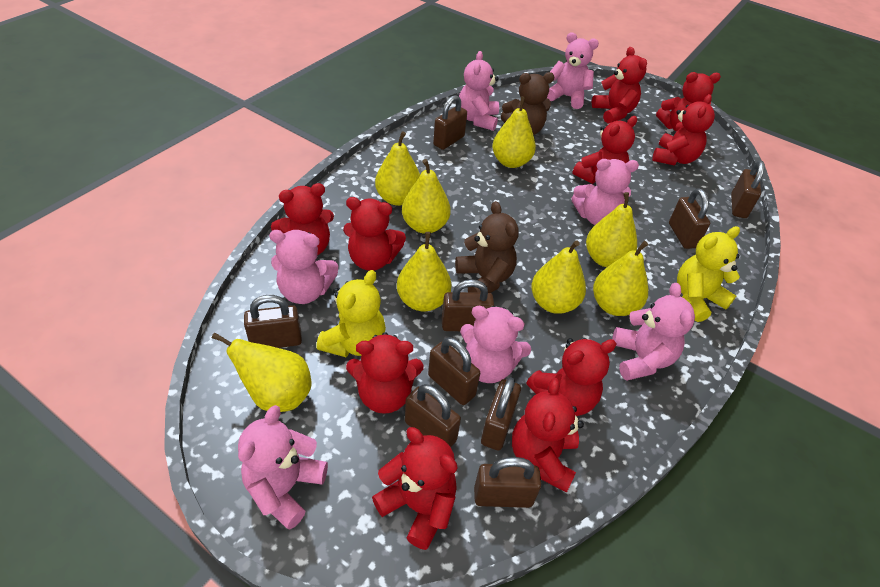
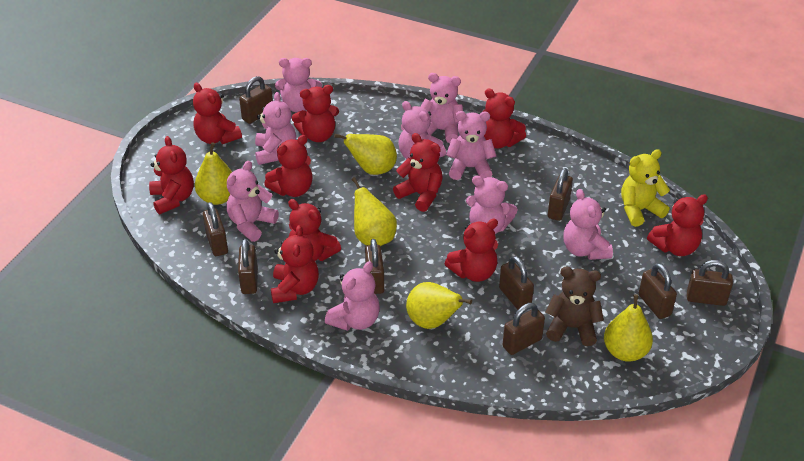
brown teddy bear: [455,201,518,293] [501,72,555,135] = 2 -> [545,267,604,346] = 1
pink teddy bear: [238,405,328,530] [269,230,338,304] [459,51,499,131] [460,306,531,383] [547,33,599,109] [571,159,639,225] [612,283,695,381] = 7 -> [227,161,279,242] [255,92,296,165] [275,58,322,112] [325,261,380,331] [399,101,446,159] [421,73,463,143] [446,111,496,180] [466,175,518,234] [564,189,613,260] = 9
yellow pear: [212,332,311,412] [375,131,420,206] [397,232,452,312] [402,159,451,234] [492,97,536,168] [531,240,586,314] [586,192,637,267] [593,241,648,316] = 8 -> [195,143,232,205] [334,134,397,175] [352,177,397,246] [406,282,472,329] [604,294,653,361] = 5
yellow teddy bear: [316,270,386,357] [677,226,740,322] = 2 -> [621,149,670,227] = 1

